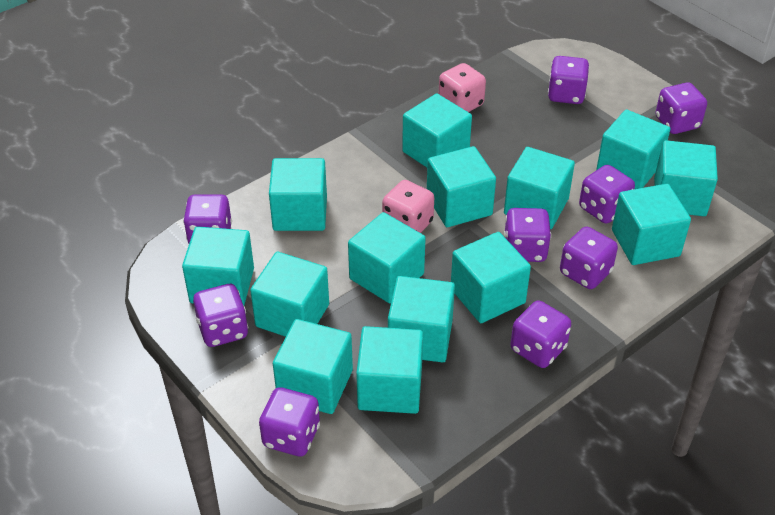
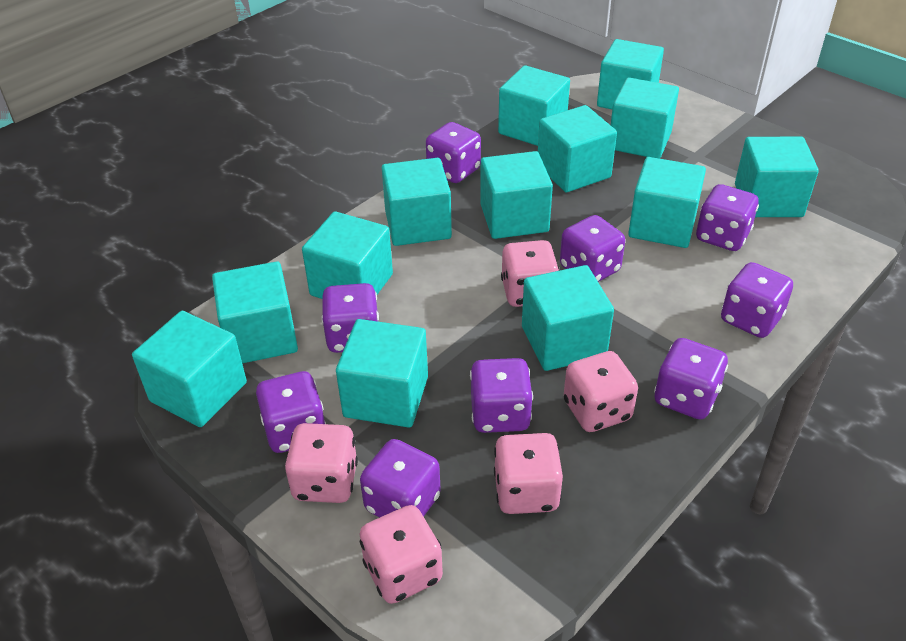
pink dice: [382,180,434,233] [439,63,486,112] = 2 -> [285,423,358,503] [360,505,443,604] [494,433,563,514] [501,240,559,307] [564,351,638,432] = 5
turquoise cube: [182,226,254,306] [250,252,329,337] [269,158,327,231] [273,319,353,414] [348,212,426,304] [356,326,423,414] [388,276,455,362] [402,93,472,167] [427,146,496,227] [451,232,531,323] [504,147,575,229] [596,110,670,189] [612,184,691,265] [654,140,718,216] = 14 -> [132,311,247,427] [212,261,298,363] [302,211,393,299] [336,319,428,428] [382,158,452,246] [480,151,553,239] [498,65,570,146] [522,265,614,371] [538,105,617,192] [597,39,664,109] [611,77,679,159] [628,157,706,248] [735,137,819,217] = 13

